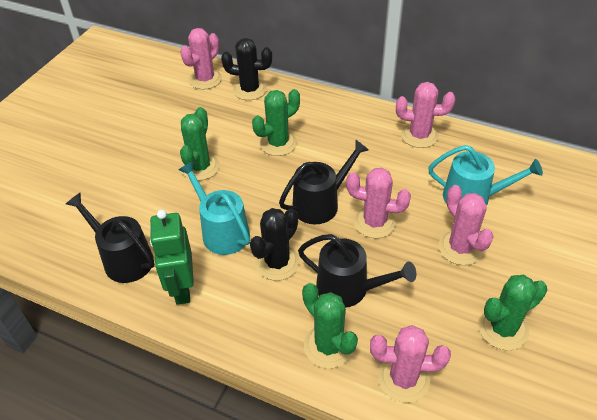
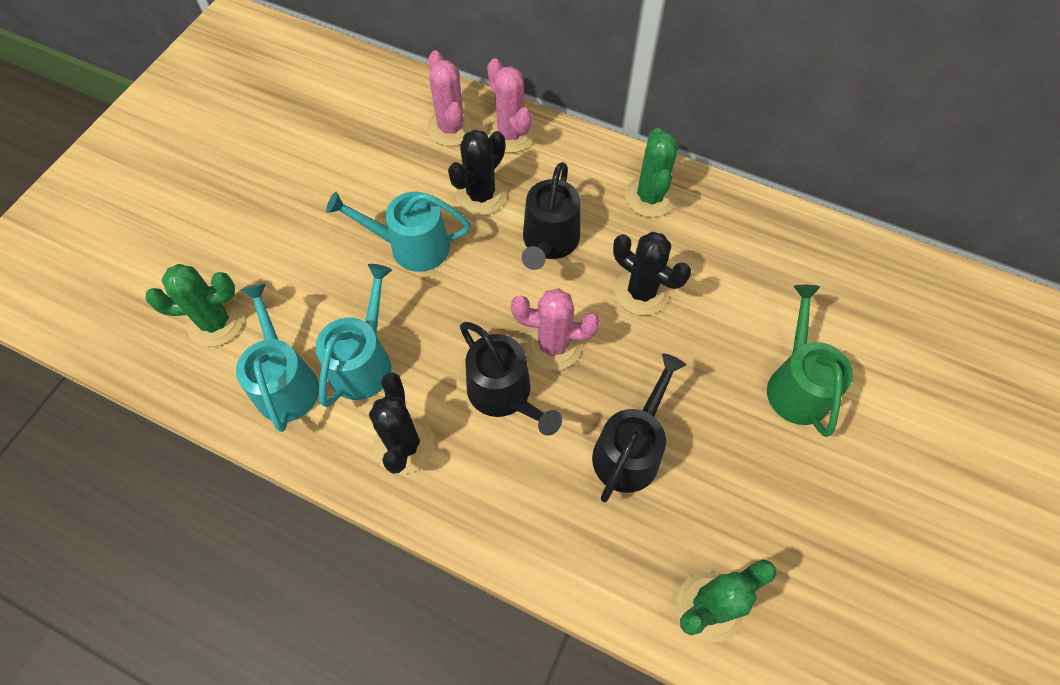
black cactus: [221,38,272,100] [250,208,300,281] = 2 -> [369,372,434,474] [448,130,507,216] [613,232,691,315] = 3
green cactus: [180,107,220,181] [252,89,300,156] [302,283,358,368] [479,275,547,350] = 4 -> [145,264,244,347] [625,128,679,217] [677,559,776,643] = 3
green robot: [150,210,194,305] = 1 -> none = 0
green watering can: none = 0 -> [767,285,853,437] = 1
pink cactus: [180,28,222,90] [346,168,411,238] [370,325,451,403] [396,82,455,148] [439,185,494,265] = 5 -> [427,51,476,146] [486,58,535,153] [511,288,600,370] = 3
turquoise watering can: [178,161,250,255] [428,145,543,206] = 2 -> [236,283,319,432] [316,264,392,407] [326,192,471,272] = 3

